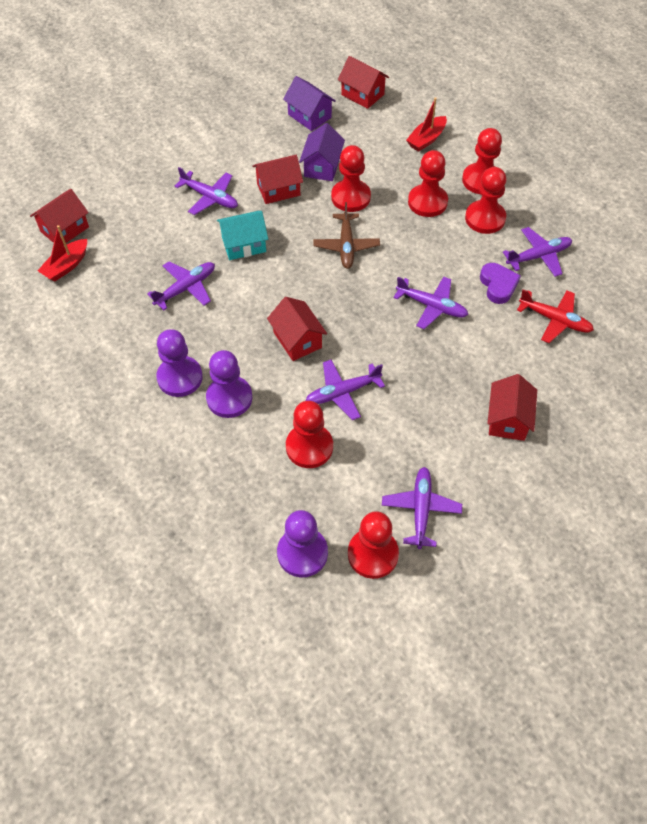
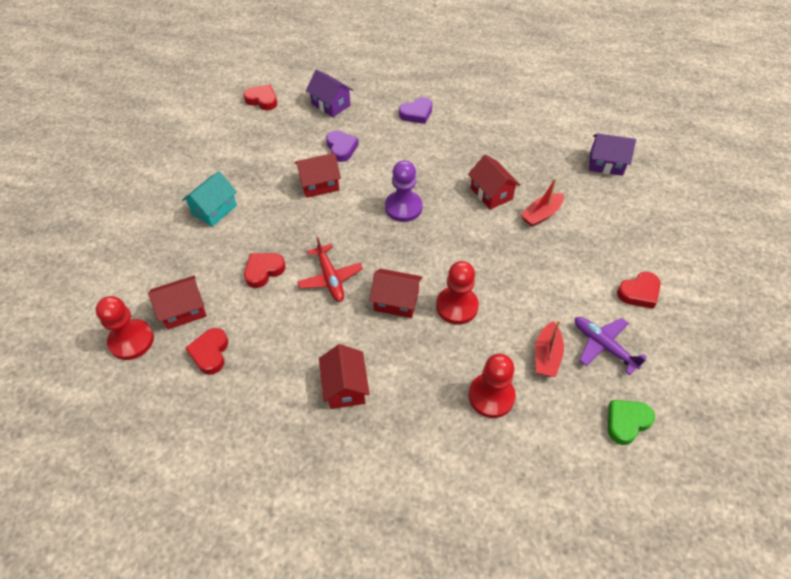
brown plane: [314,202,380,269] = 1 -> none = 0
green heart: none = 0 -> [608,400,655,445] = 1
purple heart: [480,263,521,304] = 1 -> [326,131,359,162] [399,97,432,124] = 2
purple pawn: [156,329,203,397] [206,350,252,418] [277,510,328,577] = 3 -> [385,160,423,222] = 1
purple plane: [147,261,215,310] [175,167,238,215] [306,360,385,420] [382,467,462,549] [393,276,468,329] [503,227,572,277] = 6 -> [575,317,647,375] = 1
red heart: none = 0 -> [185,328,228,375] [243,84,277,110] [244,253,286,288] [617,272,660,309] = 4
red pawn: [286,401,333,468] [331,145,371,212] [348,511,399,579] [408,150,448,217] [462,128,502,194] [465,167,506,234] = 6 -> [96,296,154,360] [436,261,479,324] [468,354,516,418] = 3

